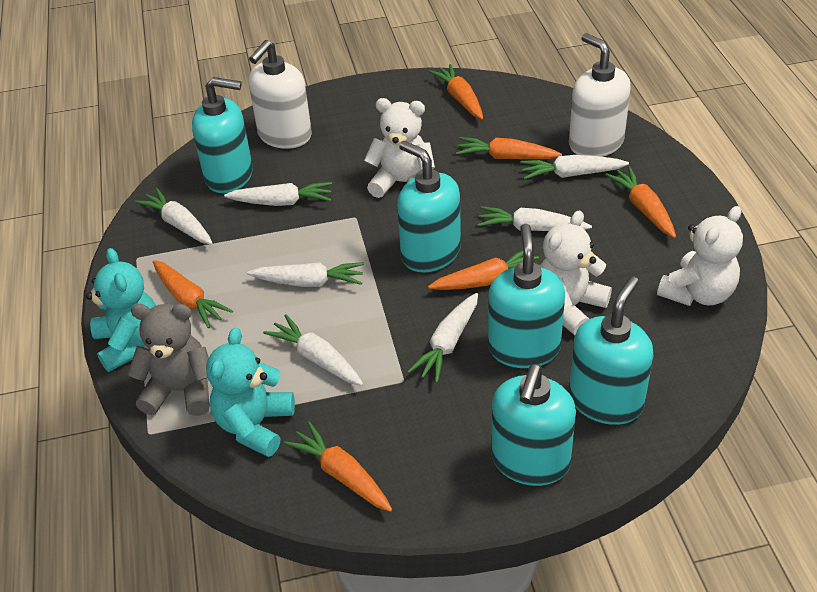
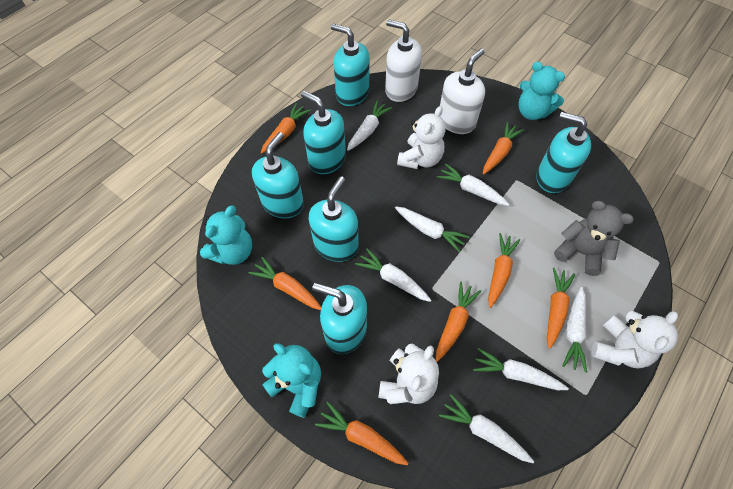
orange carrot: [153,260,233,328] [284,422,392,512] [428,251,540,290] [429,64,483,119] [456,137,562,159] [605,166,676,238] = 6 -> [248,257,321,310] [261,103,311,153] [315,402,409,465] [436,282,481,362] [483,122,524,174] [488,233,520,308] [547,267,575,349] = 7
turquoise soap dispenser: [192,77,253,193] [397,141,461,273] [488,224,565,368] [491,364,576,486] [569,276,653,425] = 5 -> [252,132,304,218] [301,91,346,174] [309,176,359,262] [312,283,367,354] [331,24,370,106] [537,112,591,193] = 6
turquoise teddy bear: [86,248,156,372] [206,328,295,457] = 2 -> [200,206,252,265] [262,343,321,418] [518,62,565,120] = 3

